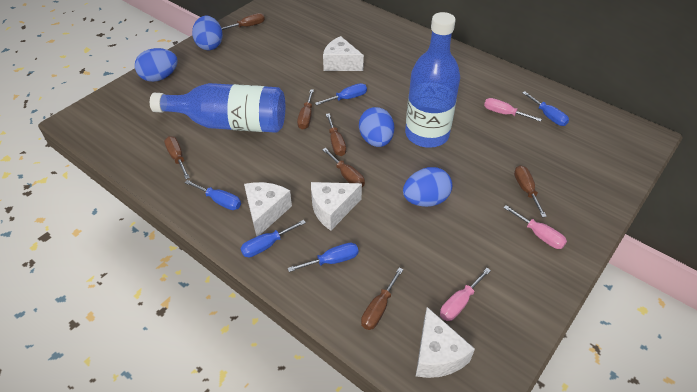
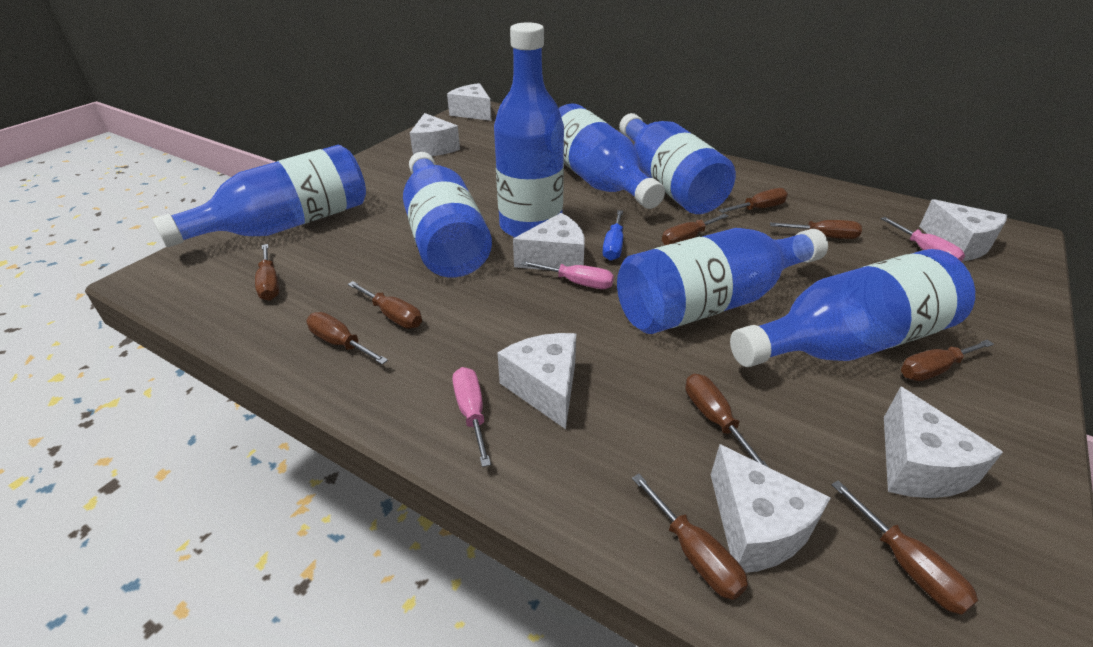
blue bottle: [150,83,285,133] [405,12,460,148] = 2 -> [153,145,366,247] [403,152,492,277] [494,22,564,238] [559,103,665,209] [617,228,828,334] [619,113,736,214] [730,249,975,367] = 7
blue egg: [135,48,178,82] [192,16,223,50] [359,107,394,147] [403,167,452,207] = 4 -> none = 0
blue screwdriver: [185,180,241,210] [240,220,306,257] [288,243,359,272] [315,83,367,105] [522,91,569,126] = 5 -> [603,210,623,261] = 1
brown screwdriver: [164,136,190,179] [222,13,265,30] [297,89,314,130] [322,148,365,187] [326,113,346,156] [361,268,403,330] [514,165,547,217] = 7 -> [255,244,279,301] [307,312,388,365] [348,281,422,329] [632,474,748,600] [662,213,729,245] [685,374,768,467] [719,188,788,213] [770,220,862,239] [831,480,978,615] [901,340,994,381] = 10
white cheese: [244,182,292,237] [311,182,362,231] [323,36,364,71] [416,307,475,378] = 4 -> [410,113,460,156] [447,83,492,121] [497,333,576,429] [513,213,585,270] [711,444,831,573] [884,387,1003,498] [919,199,1007,261] = 7

